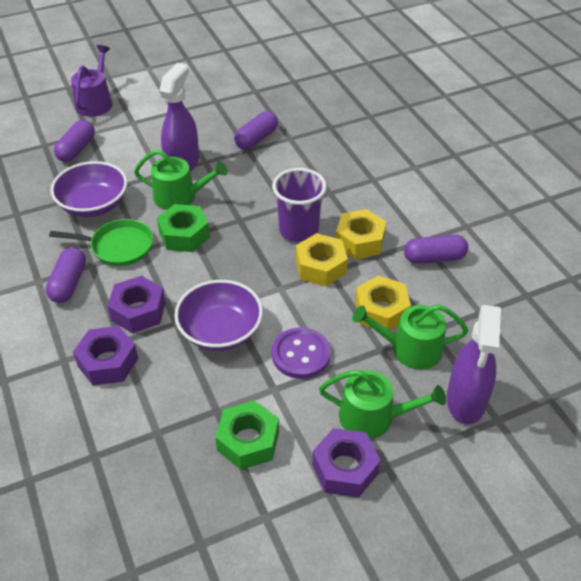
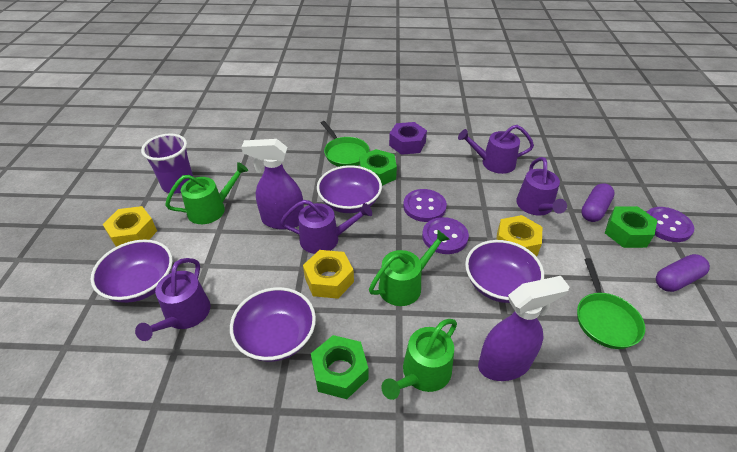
green nut: [157,204,210,252] [215,400,279,470] = 2 -> [311,335,368,399] [360,149,397,186] [605,206,657,248] = 3
green pan: [49,219,153,266] = 1 -> [321,121,370,167] [577,258,645,349] = 2
purple bowl: [51,161,127,217] [174,280,263,351] = 2 -> [91,240,173,303] [230,287,316,362] [317,165,382,213] [465,240,544,303] = 4
purple button: [272,327,331,379] = 1 -> [403,189,447,222] [422,217,469,254] [647,207,694,242] = 3
purple capsule: [46,247,86,303] [54,120,95,162] [234,111,278,150] [404,235,468,264] = 4 -> [581,183,615,222] [656,254,710,292] = 2
purple nut: [73,326,138,386] [107,276,166,333] [312,428,381,498] = 3 -> [389,122,427,155] = 1
purple watering can: [71,45,112,117] = 1 -> [135,258,211,341] [281,200,372,254] [458,125,534,174] [516,157,567,216] = 4

